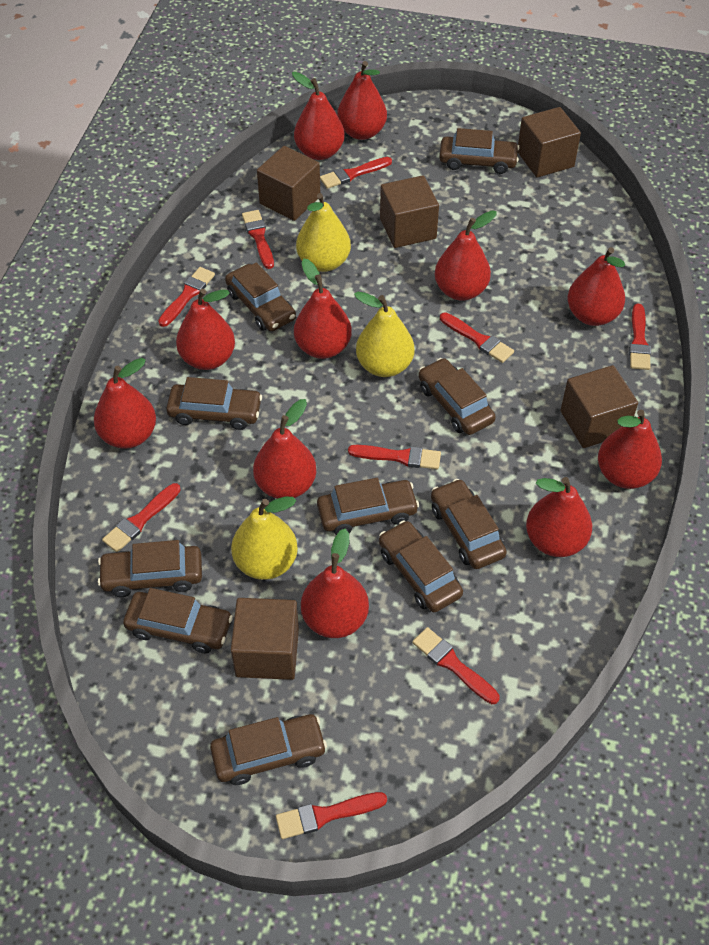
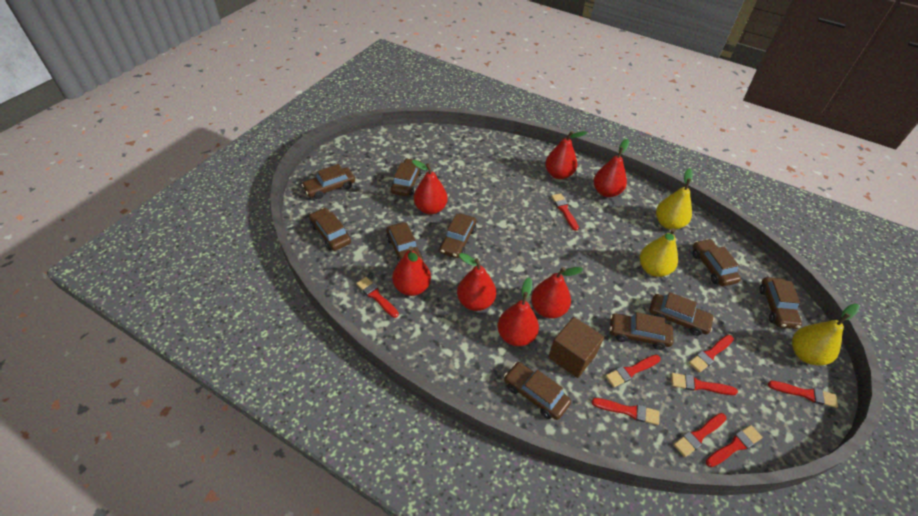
brown cube: [231,598,299,680] [257,146,320,221] [380,175,439,248] [518,107,581,178] [560,365,638,448] = 5 -> [548,317,604,378] = 1
red pear: [94,358,156,449] [176,289,235,370] [253,399,316,499] [292,72,345,160] [294,258,352,359] [301,529,369,638] [337,61,387,140] [435,210,497,301] [526,477,592,557] [568,247,625,326] [598,410,662,489] = 11 -> [392,246,431,296] [412,160,448,215] [457,253,496,311] [498,277,539,346] [531,267,583,318] [545,131,587,179] [594,139,629,197] = 7

